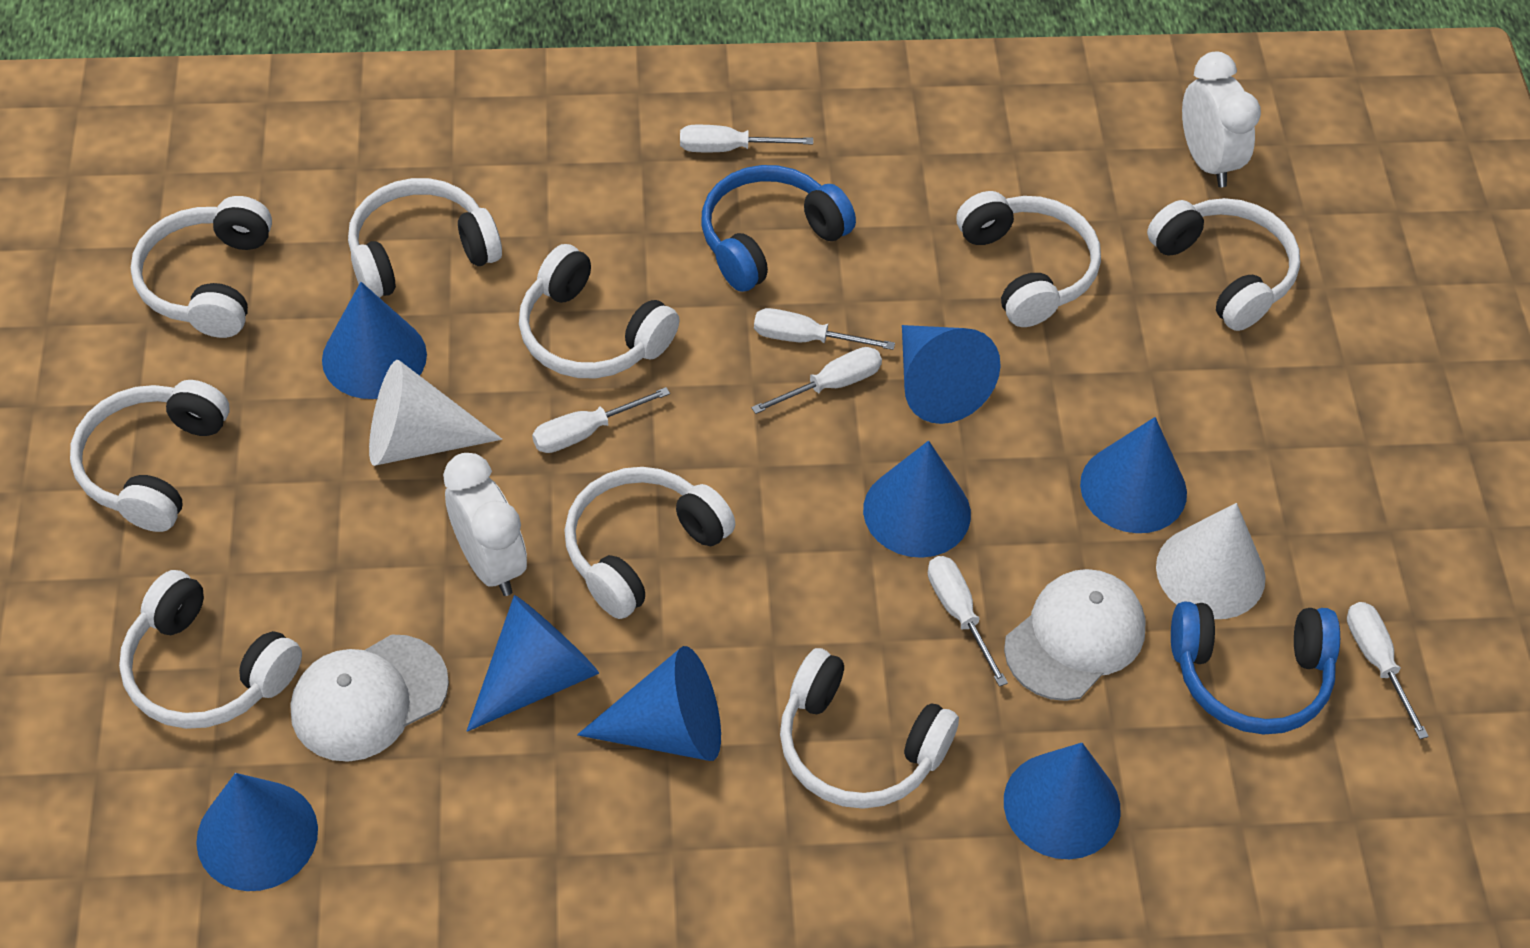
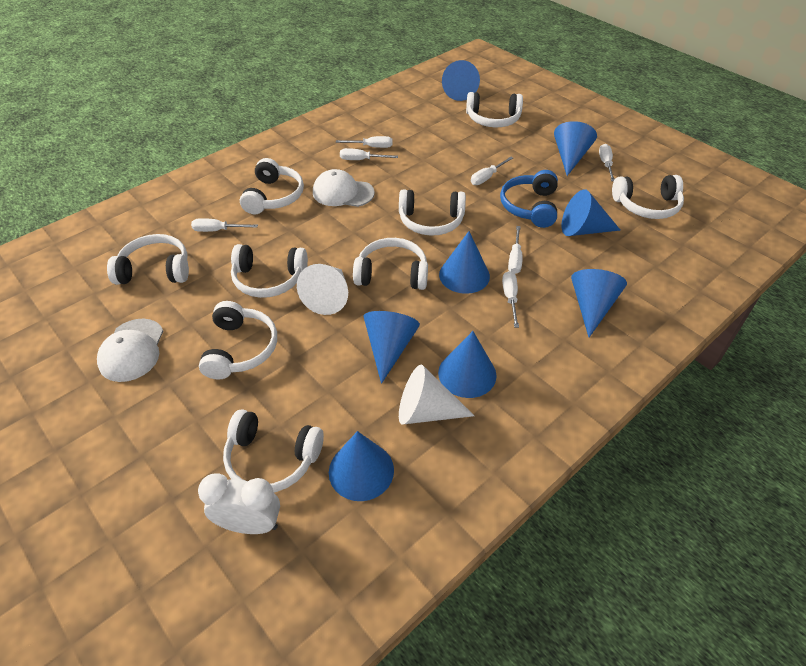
blue headphones: [701,165,856,292] [1171,602,1340,734] = 2 -> [500,170,558,228] = 1
white clock: [443,453,527,596] [1182,52,1261,187] = 2 -> [198,473,280,534] = 1
white screwdriver: [532,387,670,453] [680,125,813,152] [751,347,882,414] [754,308,895,350] [928,556,1008,687] [1347,602,1429,739] = 6 -> [191,218,258,232] [336,136,392,148] [340,148,398,160] [471,157,513,185] [502,271,519,328] [508,226,522,274] [599,144,615,181] = 7

